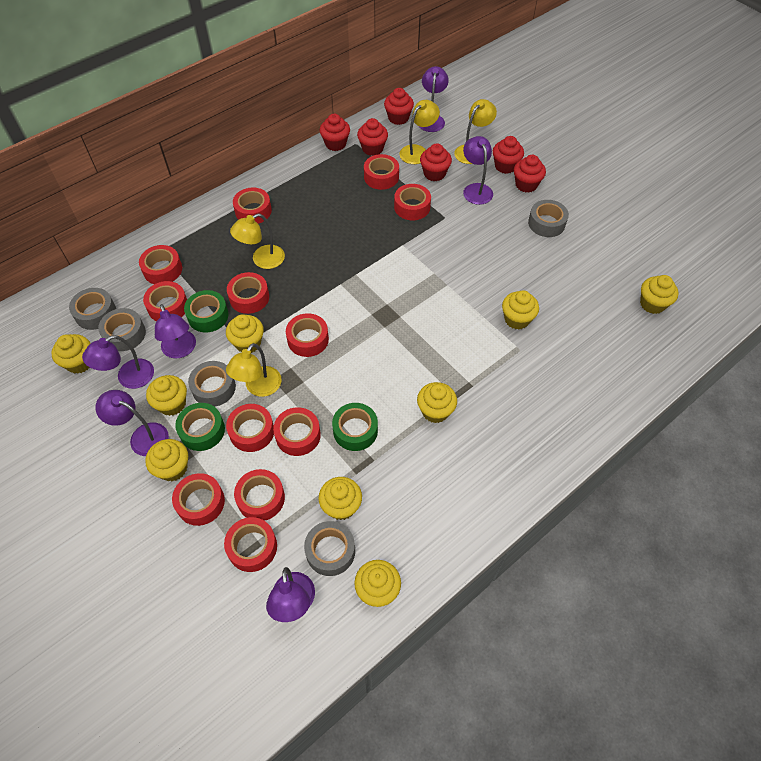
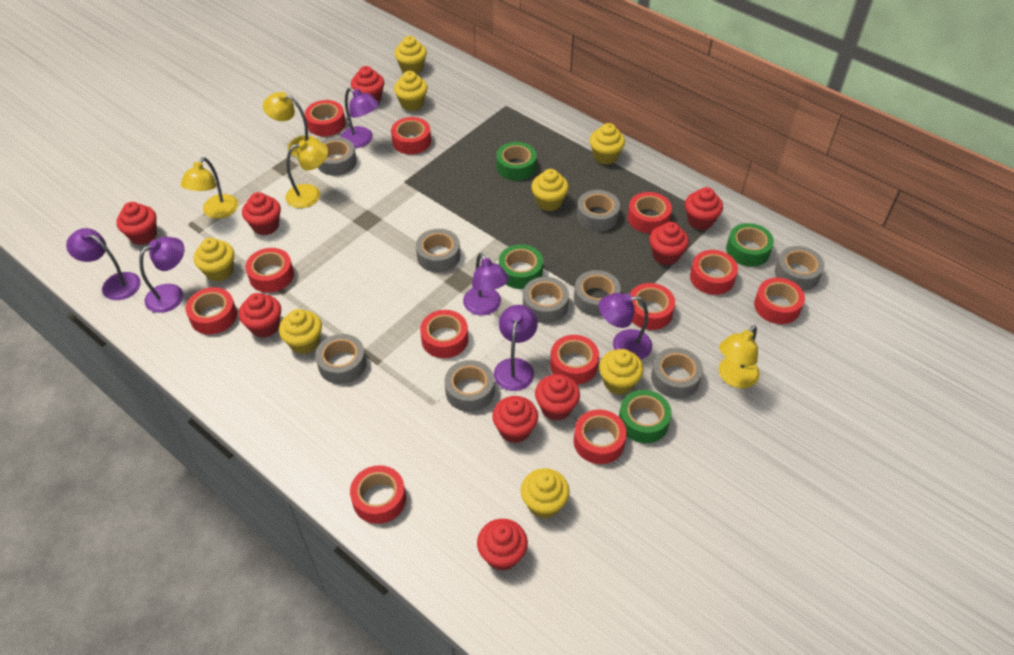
green tape: [175,403,225,451] [184,290,229,333] [332,403,378,451] = 3 -> [496,142,537,181] [499,244,543,289] [619,390,672,443] [726,223,774,267] = 4
grey tape: [69,288,116,330] [98,308,146,351] [188,361,236,407] [304,521,355,576] [528,200,569,237] = 5 -> [315,334,366,384] [318,137,357,176] [416,229,460,272] [445,360,494,412] [523,277,569,323] [574,270,621,316] [577,190,620,231] [651,348,703,399] [775,246,824,291] = 9
red cupcake: [320,114,350,151] [357,118,388,156] [384,88,414,125] [420,143,452,181] [493,136,524,174] [514,155,546,193] = 6 -> [116,202,157,245] [239,293,281,338] [242,192,281,235] [351,66,384,102] [477,519,528,571] [492,396,538,443] [535,374,580,421] [649,222,689,265] [685,187,723,230] = 9
yellow cupcake: [51,334,91,374] [145,439,188,481] [146,375,187,416] [226,314,264,353] [319,477,362,520] [354,560,401,607] [417,382,457,423] [502,290,539,330] [640,275,679,314] = 9 -> [194,238,234,282] [279,309,322,354] [394,36,427,75] [394,71,428,111] [521,468,569,518] [531,169,569,211] [589,123,625,164] [599,349,643,395] = 8

